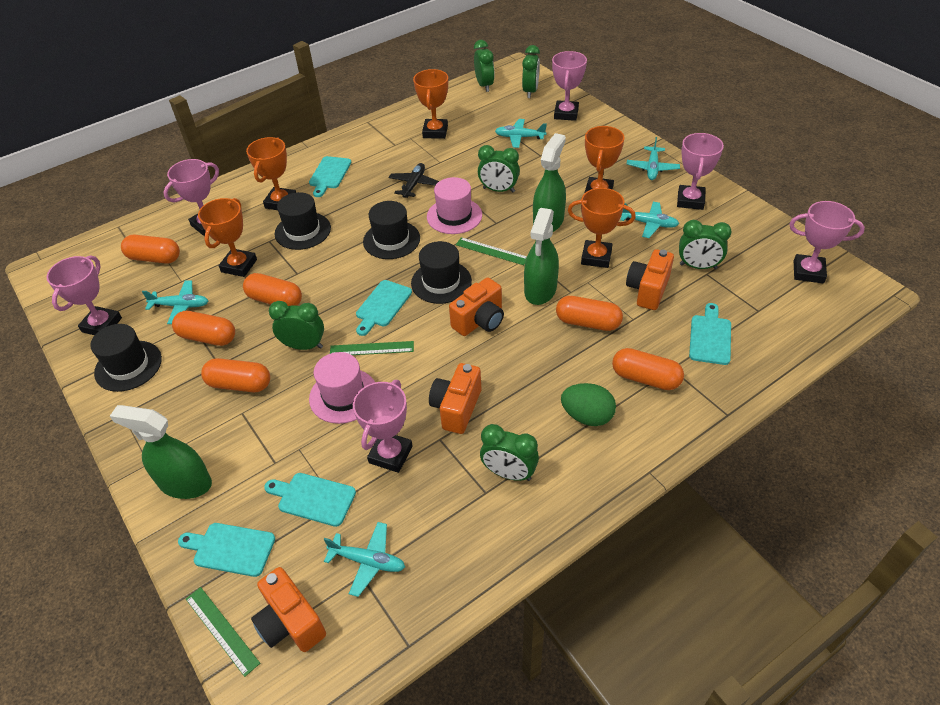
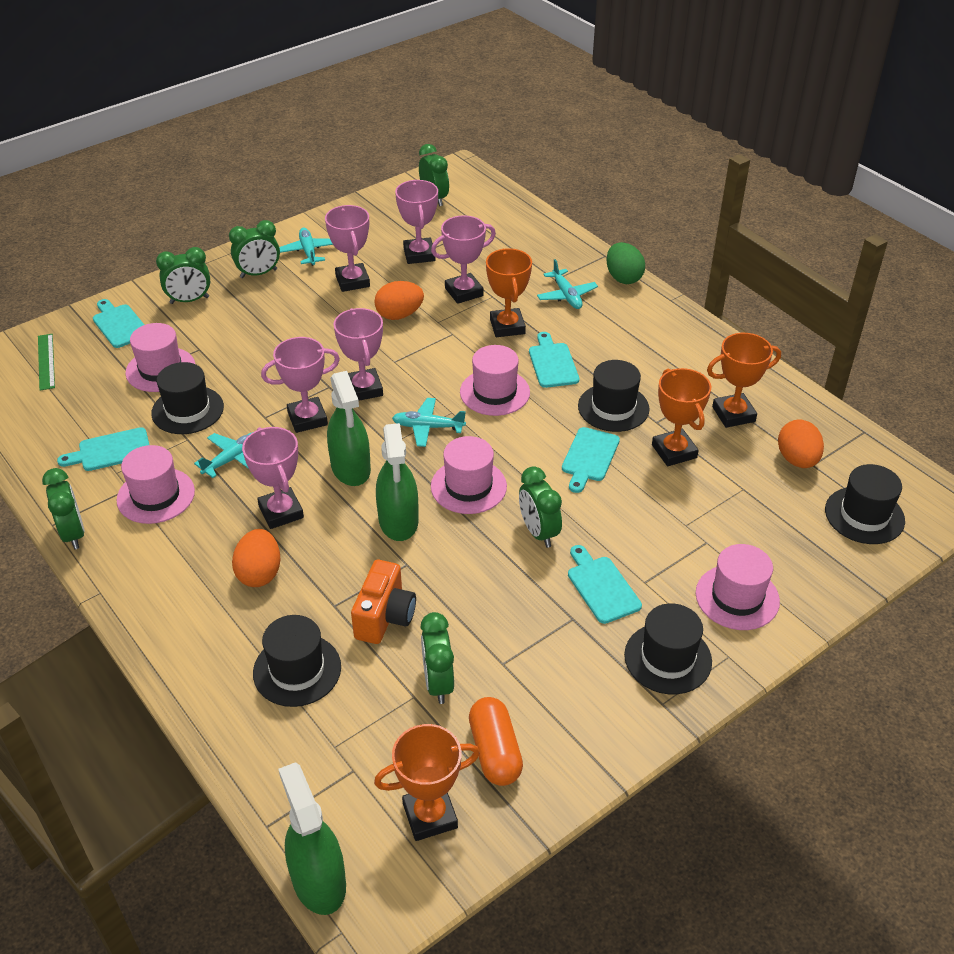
black hat: [90,324,162,392] [274,192,331,250] [363,201,420,259] [411,241,472,304] = 4 -> [151,362,224,434] [253,615,341,707] [578,360,650,432] [624,603,712,694] [825,464,905,544] = 5
black plane: [389,163,439,198] = 1 -> none = 0
green ruler: [186,587,260,677] [330,341,414,355] [456,237,527,265] = 3 -> [38,334,55,391] = 1
orange camera: [251,567,326,652] [429,363,481,434] [449,277,504,336] [626,249,674,310] = 4 -> [351,560,416,644] = 1
orange capsule: [121,235,180,264] [172,311,235,346] [201,358,270,392] [243,273,302,306] [556,296,623,331] [612,348,684,390] = 6 -> [469,697,523,786] = 1
orange egg: none = 0 -> [232,529,281,587] [374,281,424,320] [778,419,824,468] = 3
orange trophy: [198,198,257,277] [246,137,296,210] [413,69,448,139] [568,188,636,268] [585,126,624,193] = 5 -> [374,724,480,841] [486,248,532,337] [652,368,711,466] [707,333,781,428] = 4
pink hat: [309,352,375,424] [427,177,482,234] = 2 -> [116,445,195,524] [125,323,195,392] [431,436,507,514] [460,345,530,416] [696,544,780,630] = 5
turquoise plane: [142,280,208,324] [324,522,405,597] [495,119,547,148] [620,202,679,238] [627,137,680,180] = 5 -> [194,432,253,478] [279,228,333,266] [392,398,466,447] [537,259,598,309] = 4

